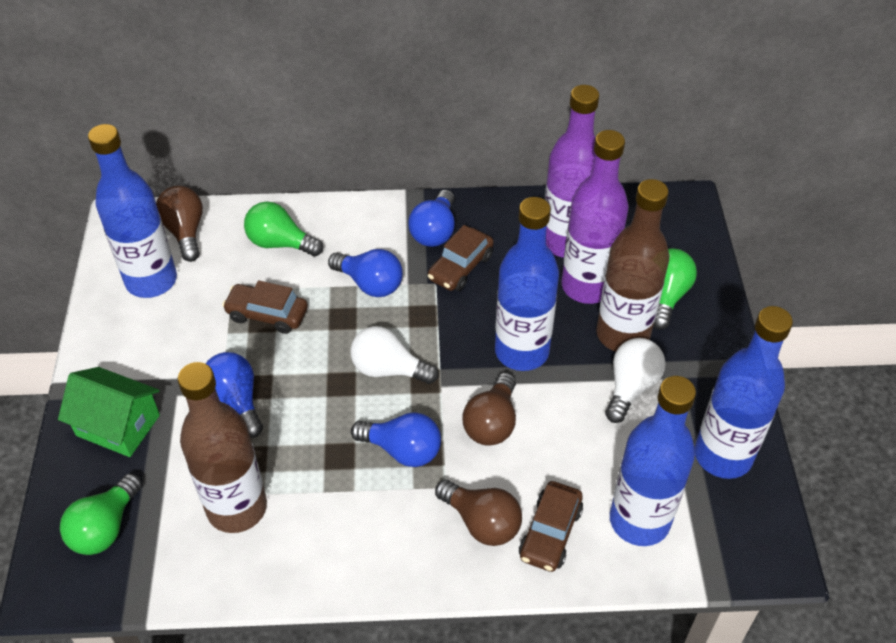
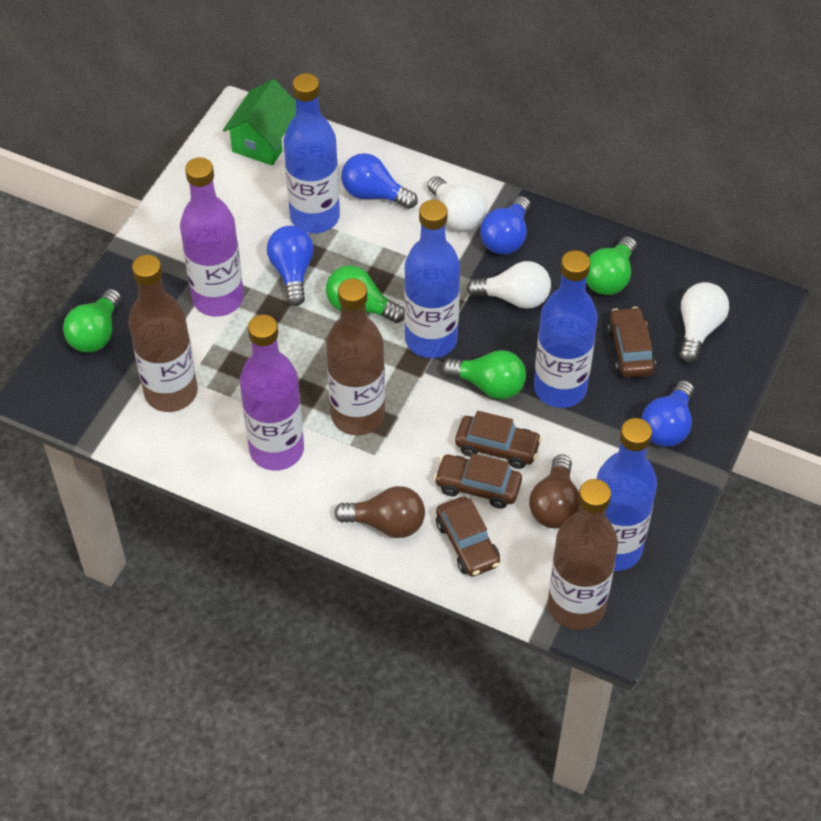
brown bottle: [178,362,267,533] [596,179,669,352] = 2 -> [129,255,198,412] [326,279,385,435] [548,479,618,630] = 3
brown car: [222,280,308,334] [428,225,494,291] [519,481,583,572] = 3 -> [434,453,522,509] [436,497,500,577] [455,411,542,469] [607,307,656,378] = 4
brown light bulb: [156,185,203,262] [435,480,522,546] [463,372,516,446] = 3 -> [334,486,425,538] [529,454,579,529] = 2
green light bulb: [60,474,142,555] [244,202,323,257] [653,248,697,330] = 3 -> [63,289,121,352] [326,265,405,323] [442,350,526,400] [586,236,637,295] = 4
white light bulb: [350,326,438,384] [605,338,666,423] = 2 -> [428,176,487,231] [466,261,551,309] [679,282,729,363] = 3

